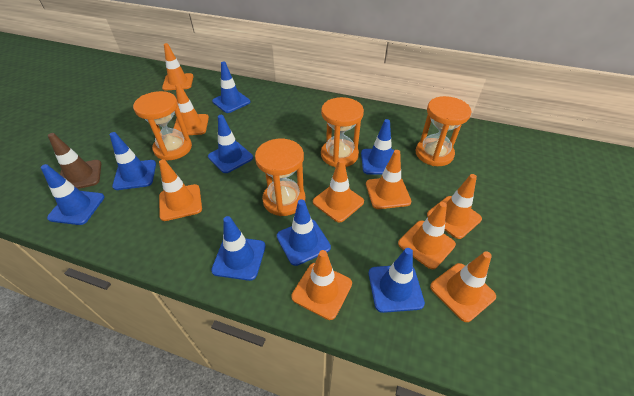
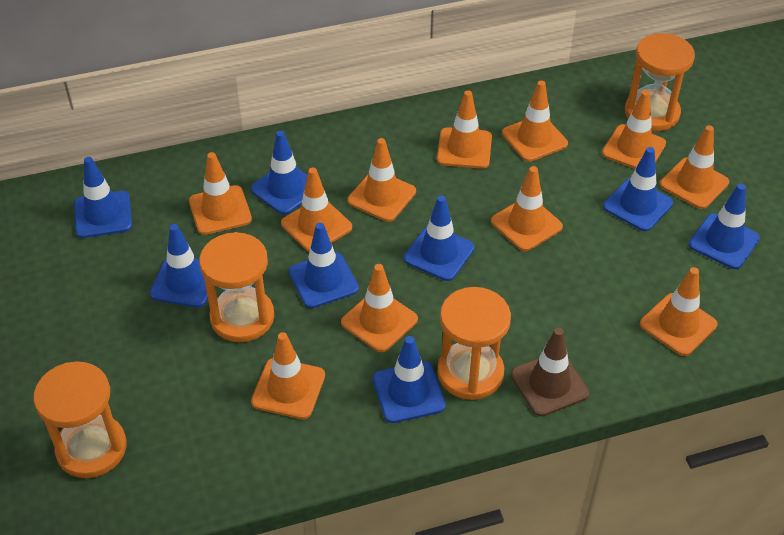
orange traffic cone: [159,159,202,221] [162,43,194,90] [173,84,209,135] [291,250,352,320] [313,159,364,223] [366,150,412,209] [398,202,456,269] [427,174,482,239] [430,251,496,322] = 9 -> [189,152,252,235] [251,332,325,419] [281,168,352,252] [341,264,418,352] [347,138,416,222] [437,90,492,169] [491,166,563,251] [502,81,568,162] [602,90,666,169] [640,267,718,356] [660,125,729,209] = 11

